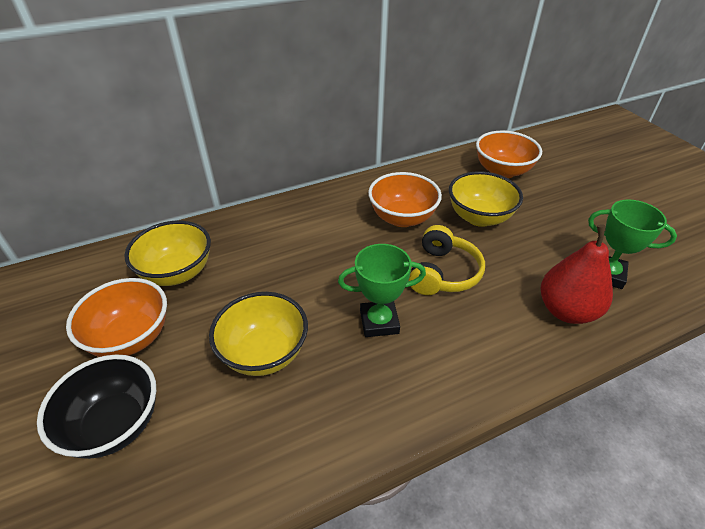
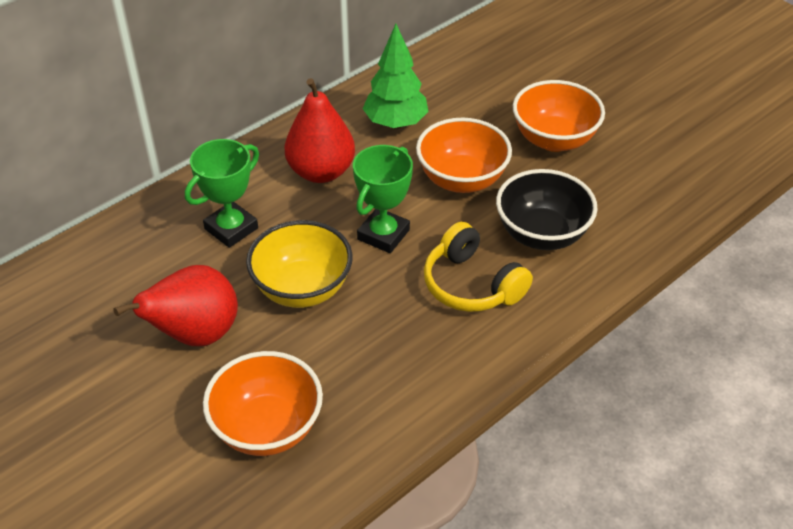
green tree: none = 0 -> [363,24,429,129] = 1
red pear: [541,224,613,324] = 1 -> [113,265,238,346] [285,78,355,183] = 2
yellow bowl: [124,221,211,286] [209,292,308,376] [449,171,523,227] = 3 -> [246,220,353,308] = 1

